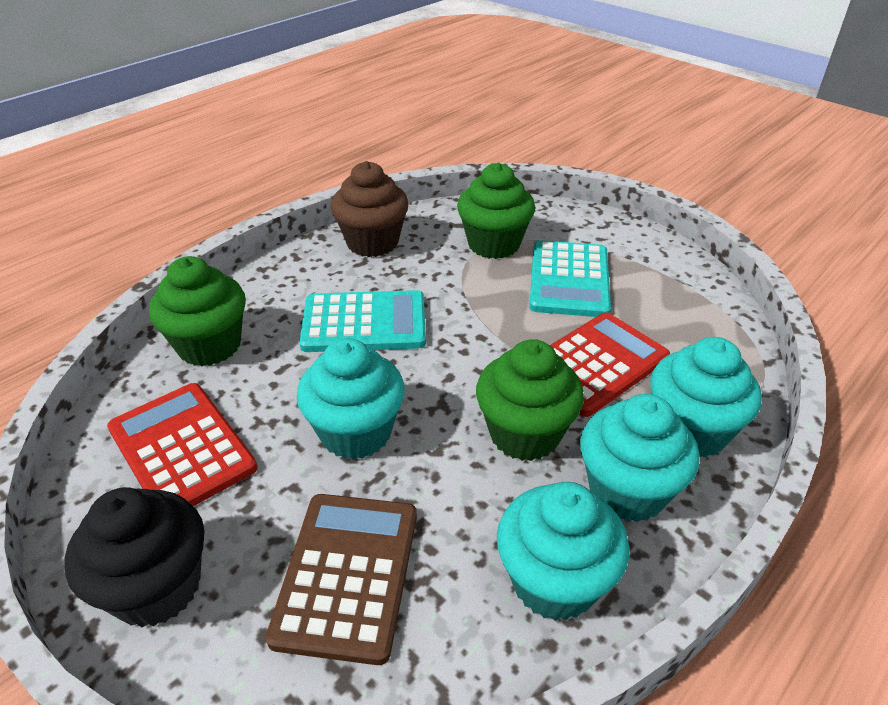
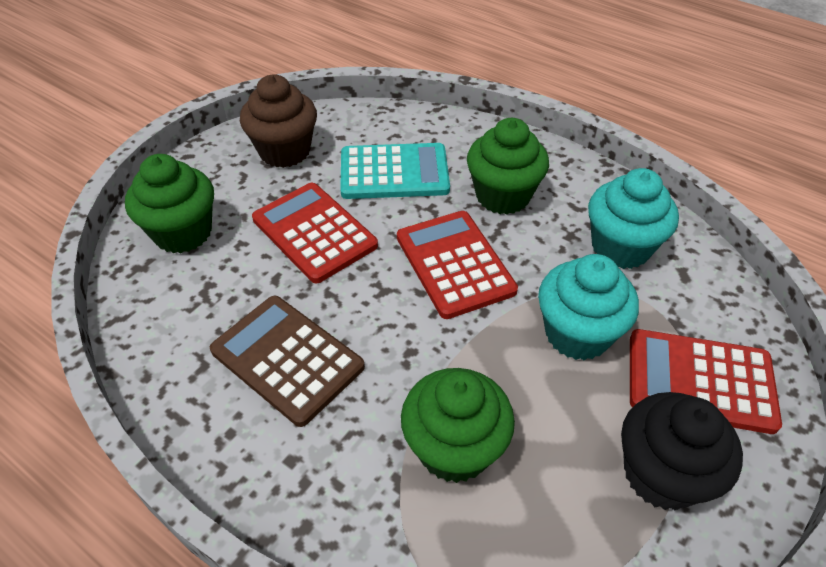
red calculator: [107,383,258,506] [550,312,670,417] = 2 -> [252,183,378,283] [397,211,518,319] [630,329,782,434] = 3
turquoise calculator: [299,290,426,352] [529,240,611,317] = 2 -> [340,143,450,199] = 1
turquoise cupcake: [297,338,405,460] [497,482,629,621] [580,394,700,522] [650,337,762,458] = 4 -> [538,254,639,361] [588,168,679,269] = 2

